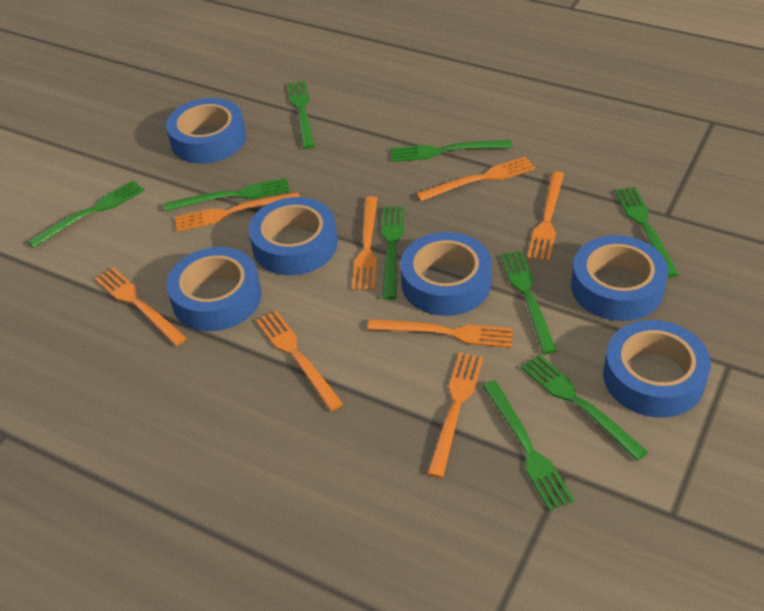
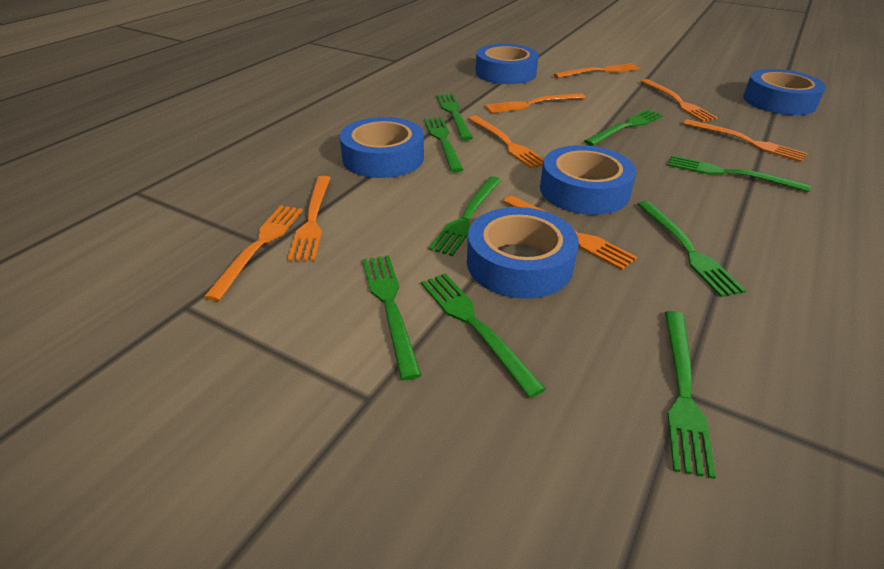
blue tape: [166,98,246,164] [166,247,261,331] [249,197,337,275] [400,232,492,316] [571,235,668,321] [603,320,711,418] = 6 -> [340,117,424,178] [467,207,579,299] [476,44,539,84] [540,145,636,215] [743,69,826,115] = 5

